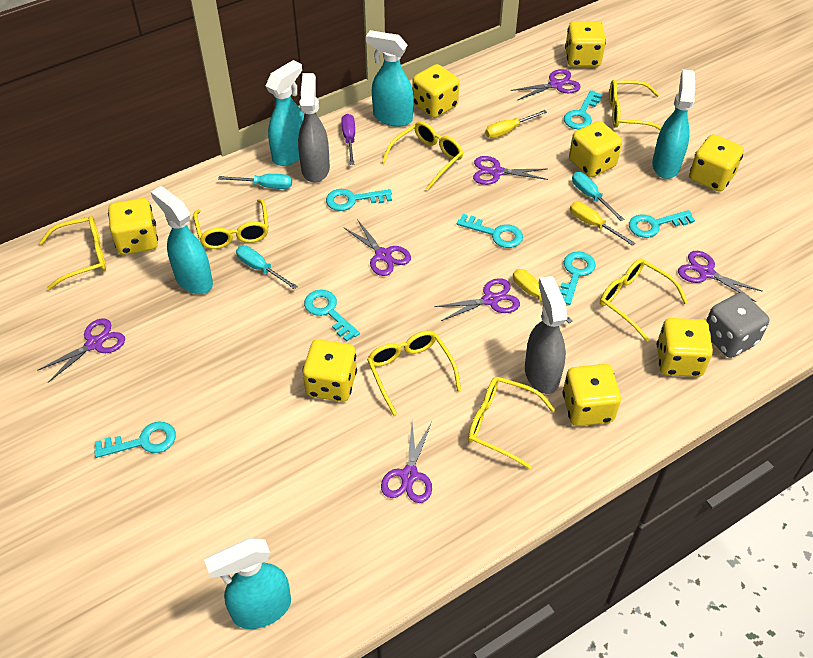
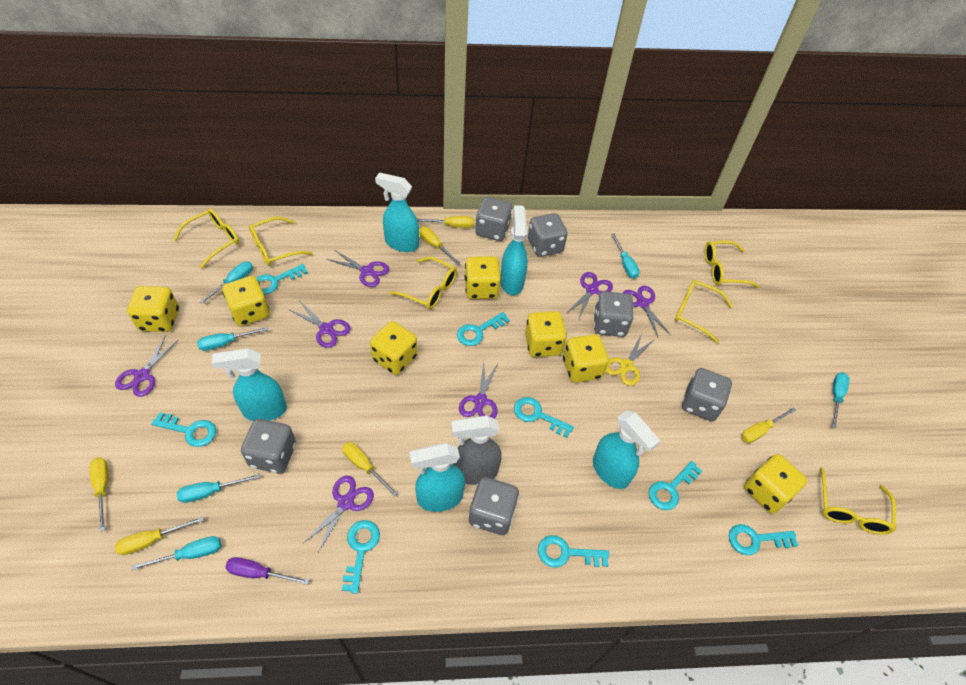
grey dice: [706,293,770,358] = 1 -> [241,419,296,474] [469,477,519,535] [475,197,512,241] [528,213,568,257] [594,291,634,337] [682,368,732,421] = 6
grey spray bottle: [298,73,330,183] [525,276,567,394] = 2 -> [451,416,502,485] = 1
turquoise key: [94,422,176,458] [304,289,360,342] [326,189,392,211] [457,214,523,248] [559,251,596,305] [564,90,602,129] [629,210,695,238] = 7 -> [151,412,216,447] [256,264,308,294] [342,520,380,594] [457,312,510,346] [514,397,574,438] [538,535,609,567] [649,461,702,510] [729,524,798,555] = 8
turquoise screwdriver: [218,174,292,189] [236,246,298,290] [572,172,624,221] = 3 -> [132,536,221,571] [177,474,260,503] [197,327,268,351] [199,261,253,304] [611,234,640,279] [832,372,850,428] = 6
yellow dice: [108,198,158,255] [302,339,357,402] [412,64,459,118] [563,364,621,426] [565,21,606,67] [569,121,622,177] [657,318,713,377] [689,134,744,192] = 8 -> [127,286,179,332] [222,276,270,326] [370,321,418,375] [465,256,501,299] [525,311,567,357] [563,334,609,383] [744,454,807,514] = 7
yellow glasses: [39,216,106,290] [194,199,269,249] [367,331,461,416] [382,121,463,190] [468,377,555,469] [600,259,688,342] [609,80,662,130] = 7 -> [173,209,239,269] [249,217,313,266] [389,257,457,309] [675,280,733,343] [704,241,760,288] [820,467,896,535] = 6
yellow scissors: none = 0 -> [605,333,655,386] = 1
yellow screwdriver: [485,110,547,138] [513,269,573,323] [570,202,635,246] = 3 -> [90,457,108,532] [115,516,204,555] [342,442,398,497] [417,216,474,228] [419,227,460,265] [741,407,796,443] = 6

